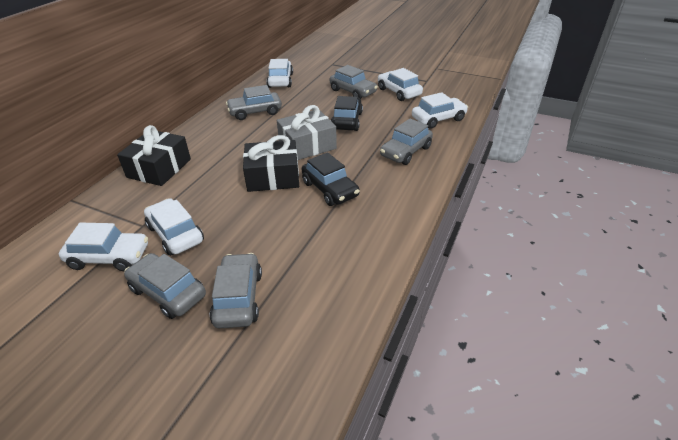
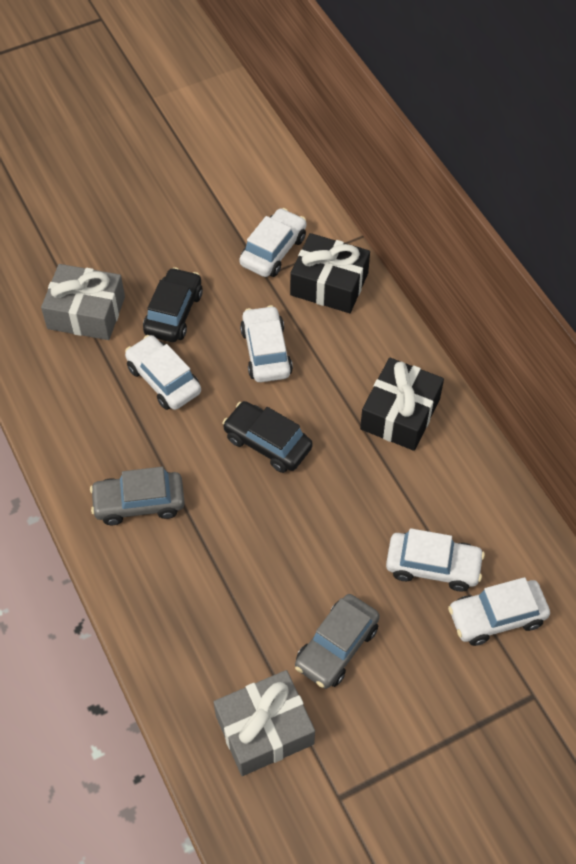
grey car: [124,253,206,319] [210,253,262,328] [226,85,282,120] [330,65,378,99] [380,119,433,165] = 5 -> [90,467,185,525] [295,594,380,689] = 2
grey gift: [277,105,337,160] = 1 -> [41,264,125,340] [214,670,315,776] = 2

